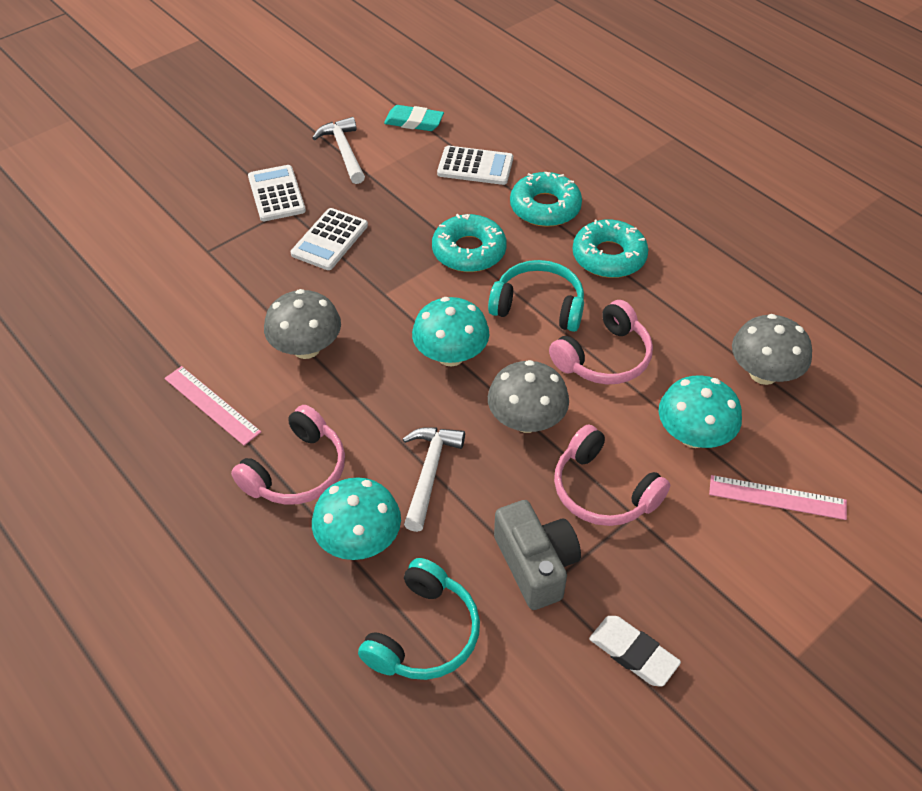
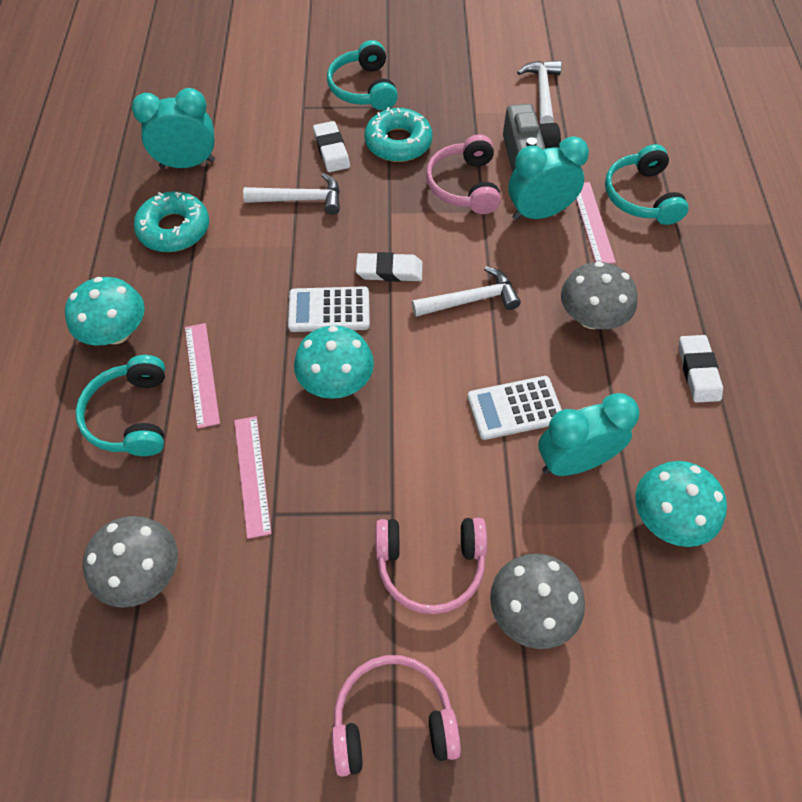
pink ruler: [164,366,261,446] [709,475,847,520] = 2 -> [185,323,220,428] [234,416,272,539] [576,182,616,264] = 3
turquoise clock: none = 0 -> [132,88,215,168] [508,136,589,221] [538,393,640,476] = 3
turquoise donut: [432,214,507,272] [510,172,582,227] [572,219,648,278] = 3 -> [134,191,209,252] [364,107,433,162] = 2
turquoise eraser: [384,105,444,131] = 1 -> none = 0
turquoise headphones: [358,558,480,680] [488,260,584,332] = 2 -> [75,355,165,456] [327,40,398,110] [605,144,689,225] = 3
white calculator: [248,165,306,221] [291,208,368,270] [437,146,513,185] = 3 -> [288,286,370,332] [467,376,562,440] = 2
white eraser: [589,616,681,687] = 1 -> [313,121,350,172] [356,252,423,282] [678,335,723,403] = 3
white hammer: [312,117,365,184] [403,427,465,532] = 2 -> [243,173,340,215] [412,266,521,317] [517,61,562,124] = 3

